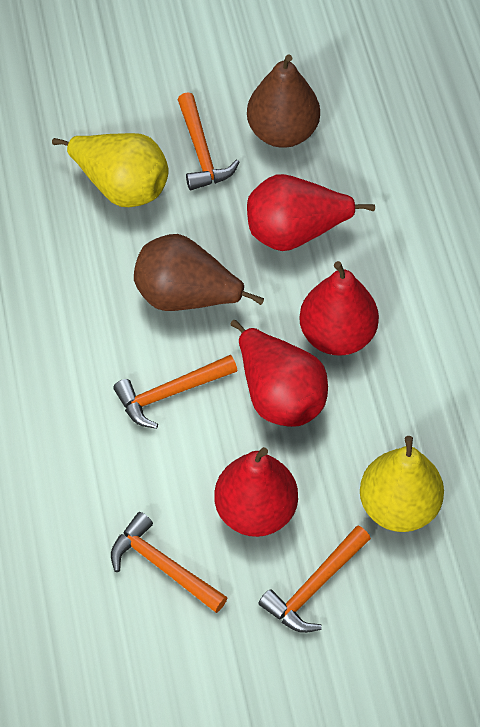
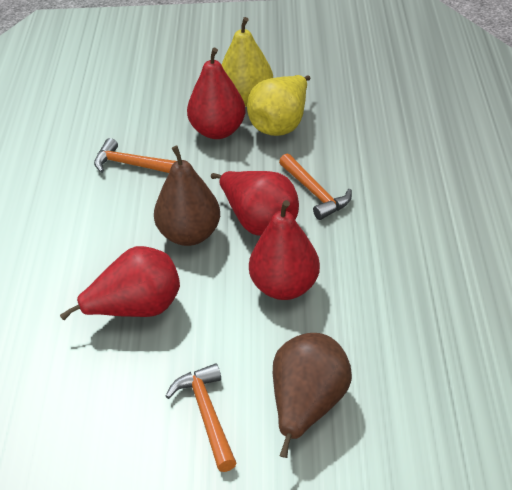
orange hammer: [111,512,228,613] [113,355,237,429] [178,92,239,190] [258,525,371,633] = 4 -> [94,138,176,173] [165,363,236,472] [279,154,352,220] = 3

